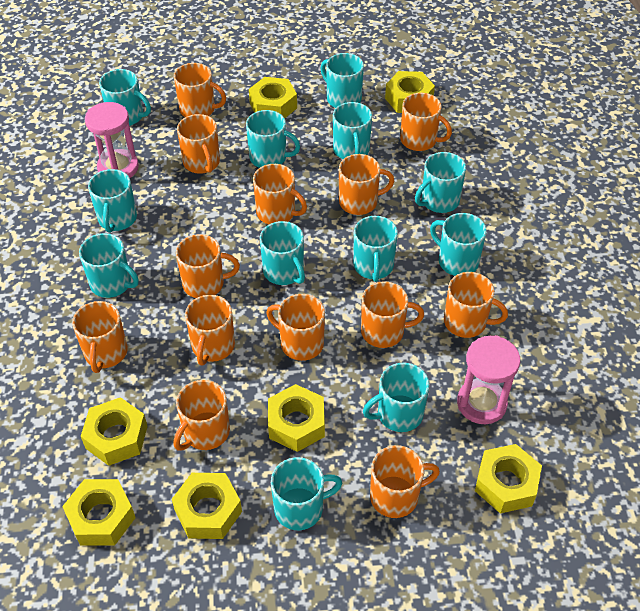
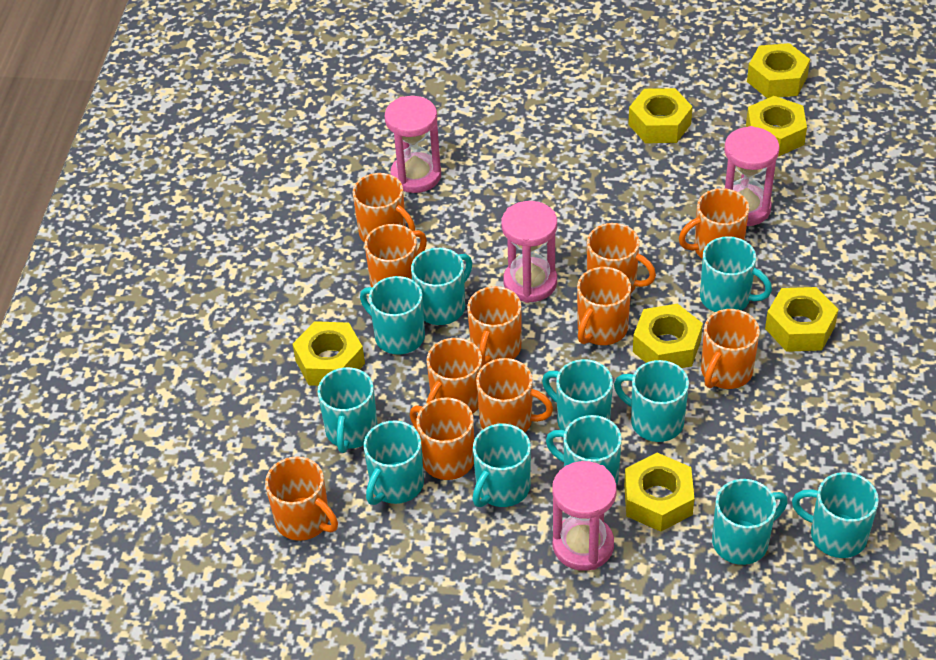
orange mug: [72,301,128,373] [174,63,226,117] [174,380,230,450] [176,234,240,298] [177,114,220,174] [185,295,235,365] [253,164,307,224] [266,294,325,361] [339,154,394,215] [361,281,424,348] [370,445,440,518] [400,93,452,151] [444,272,508,338] = 13 -> [265,456,338,541] [353,173,415,243] [365,224,427,287] [410,397,474,480] [426,338,482,414] [467,286,521,367] [476,358,553,432] [577,267,631,345] [587,223,656,293] [679,188,749,259] [701,309,760,389] = 11
pink hourglass: [85,102,139,178] [457,335,520,424] = 2 -> [385,96,441,193] [501,201,557,303] [552,461,617,571] [724,126,780,226] = 4
turquoise mug: [79,233,139,298] [88,169,137,233] [99,69,151,126] [246,110,300,168] [260,221,305,285] [271,457,342,530] [320,53,364,108] [333,102,372,159] [353,216,398,282] [363,363,430,432] [415,152,466,213] [430,213,487,276] = 12 -> [317,367,378,453] [360,276,425,354] [364,420,424,505] [411,248,472,325] [473,424,531,507] [542,359,613,430] [546,415,622,485] [614,360,689,442] [700,236,772,312] [712,479,788,565] [792,472,879,558] = 11

